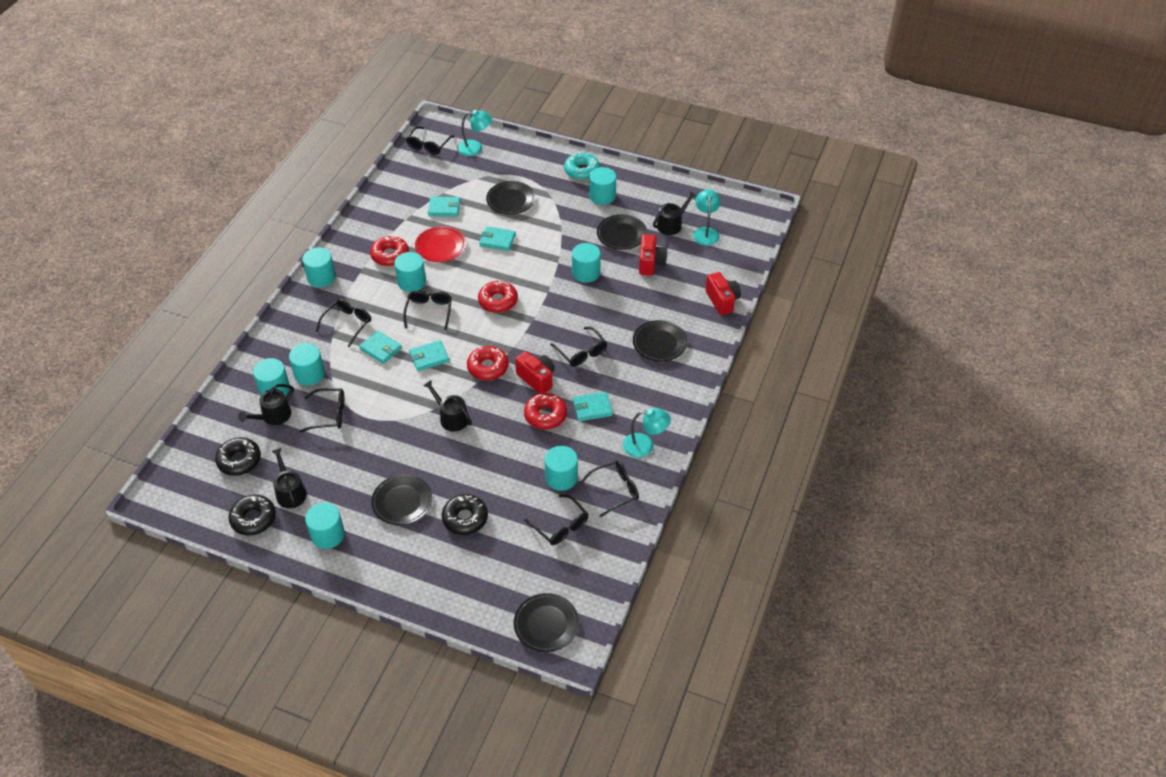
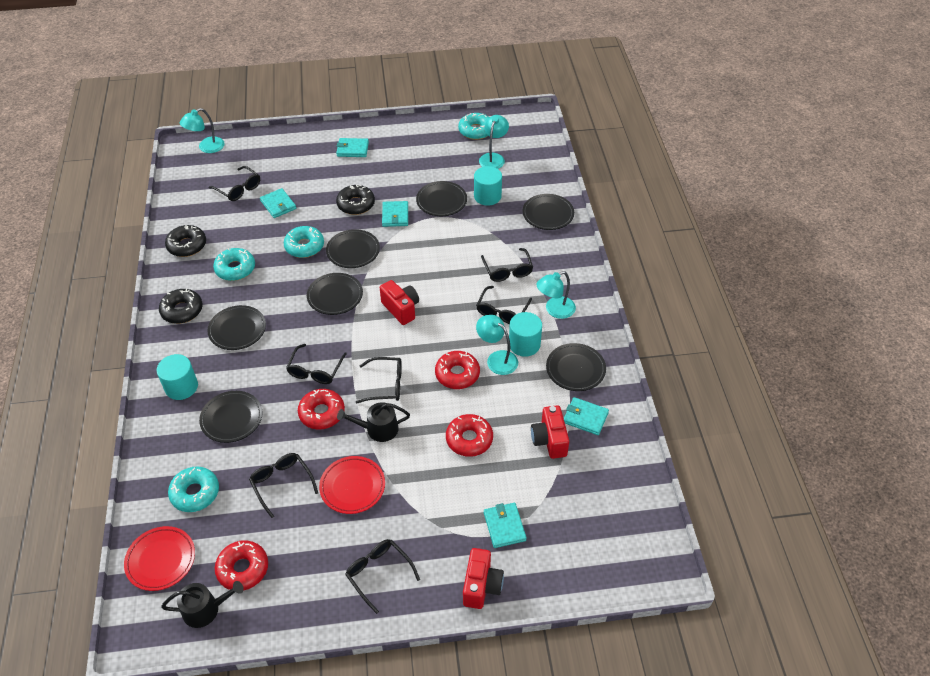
black plate: [371,474,432,525] [486,181,535,215] [514,593,579,652] [597,214,647,250] [633,320,687,362] = 5 -> [199,391,263,443] [207,305,266,350] [307,273,363,315] [326,229,380,268] [416,181,467,216] [522,194,574,230] [546,343,606,391] = 7
black watering can: [238,384,294,425] [271,448,307,508] [423,380,472,432] [653,191,696,235] = 4 -> [161,581,244,628] [337,402,410,442] = 2
red plate: [415,226,466,262] = 1 -> [124,526,195,591] [319,456,385,514] = 2
turquoise cylinder: [253,358,290,396] [289,343,325,386] [302,247,336,287] [305,503,345,549] [394,252,426,292] [545,446,578,491] [572,243,601,283] [589,167,616,205] = 8 -> [157,354,198,400] [474,166,502,206] [509,312,542,357] = 3
turquoise donut: [564,152,600,180] = 1 -> [168,467,219,512] [213,248,255,281] [284,226,324,258] [458,113,489,140] = 4
turquoise lamp: [458,110,492,156] [623,408,671,458] [693,189,721,246] = 3 -> [180,108,225,153] [476,315,518,375] [479,115,509,169] [536,271,576,319] = 4

